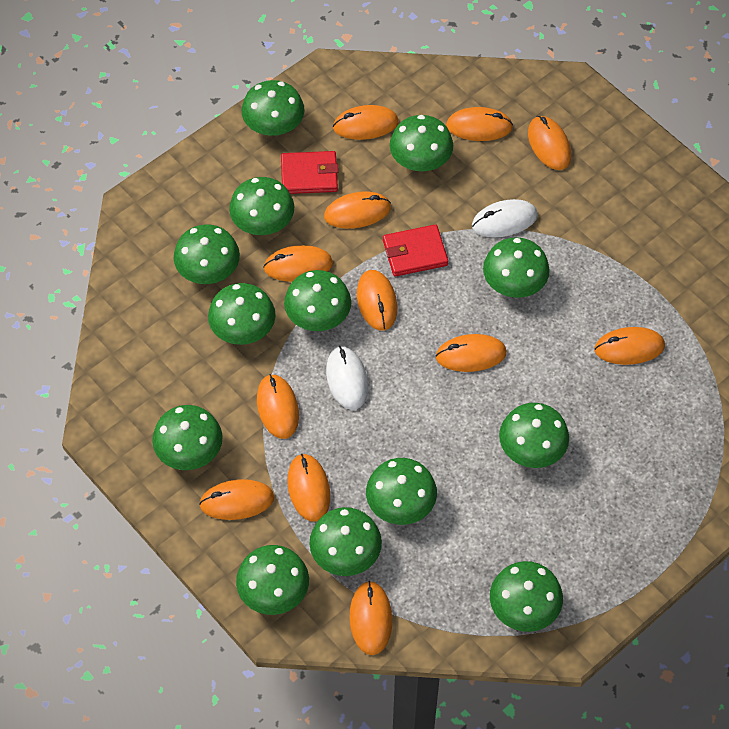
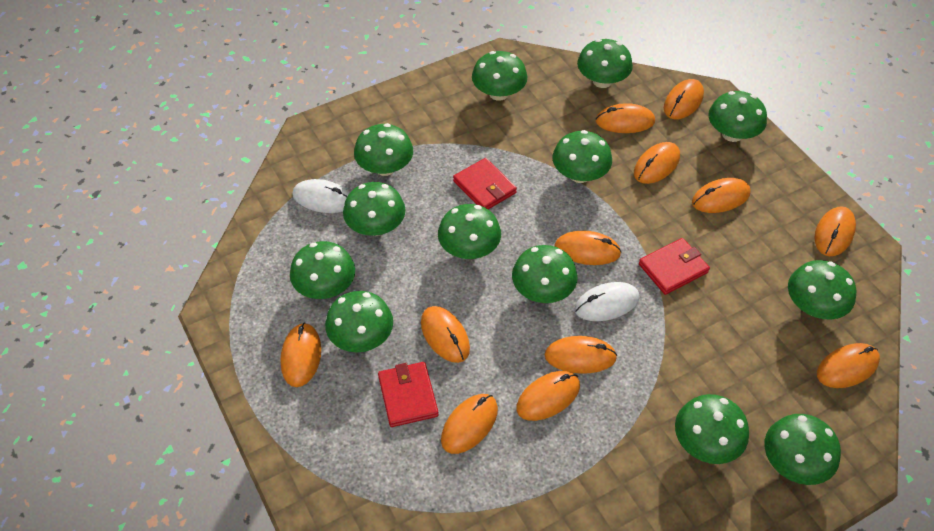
red wallet: [281,151,339,194] [383,224,448,277] = 2 -> [378,362,439,427] [453,158,517,209] [639,238,710,295] = 3

